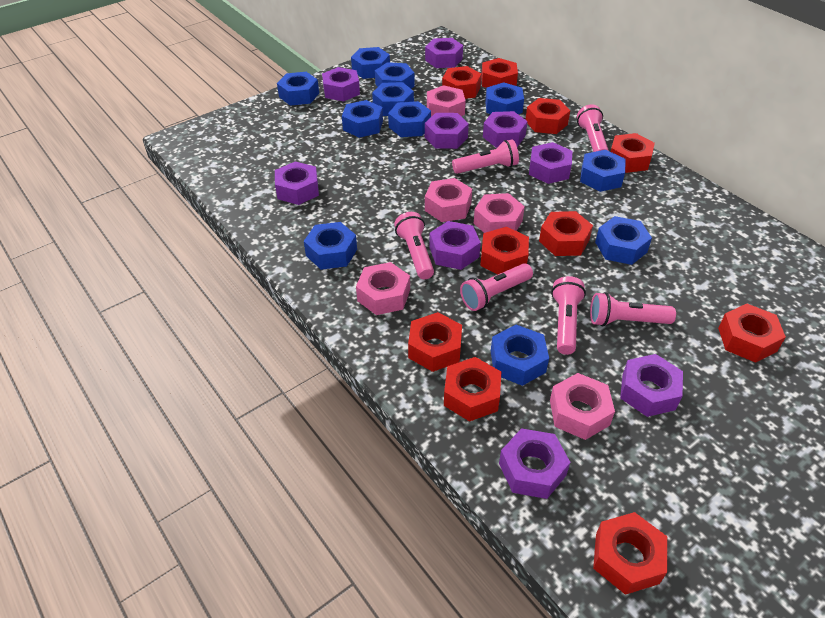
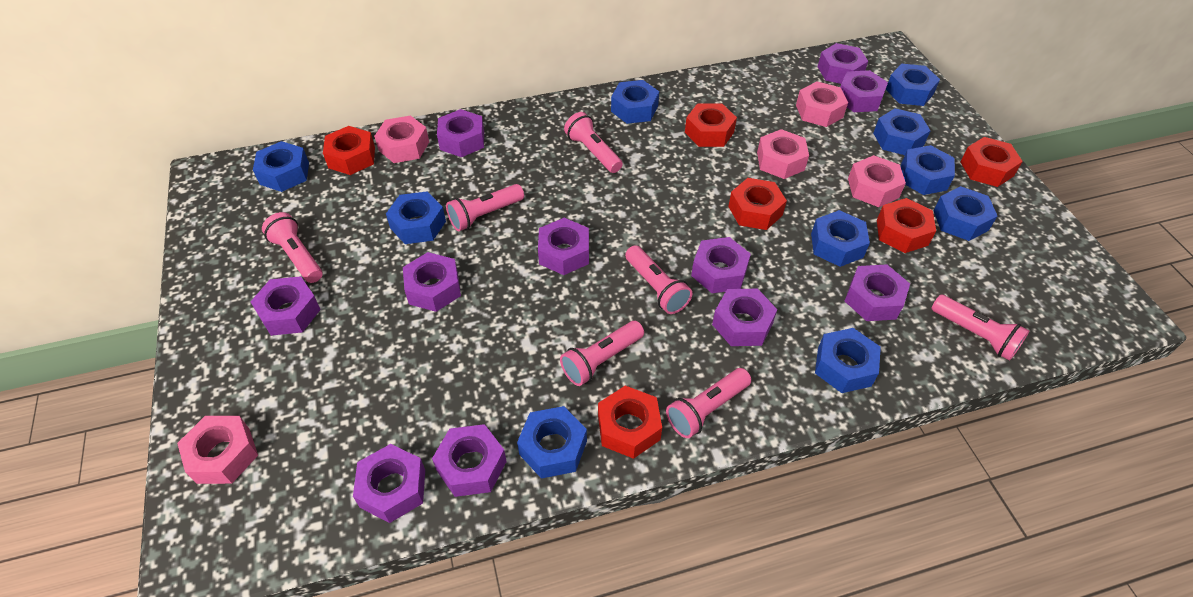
blue nut: [277,72,319,106] [304,222,357,270] [342,100,383,138] [351,47,390,79] [372,82,414,116] [375,62,415,89] [388,101,431,137] [485,82,524,114] [491,325,549,386] [580,150,626,192] [595,216,652,265] = 11 -> [253,141,309,192] [386,191,446,244] [517,406,587,479] [611,80,659,124] [811,210,870,267] [815,328,881,393] [873,108,931,155] [886,64,940,106] [901,145,955,195] [933,186,997,241] = 10
pink flashlight: [394,212,434,279] [452,139,519,174] [460,263,533,311] [551,276,586,355] [577,104,609,152] [590,292,676,326] = 6 -> [262,212,323,283] [446,184,524,231] [560,321,644,386] [564,112,623,173] [625,245,692,314] [666,368,751,438] [931,295,1030,361] = 7
purple nut: [275,161,319,205] [322,67,360,102] [425,38,463,68] [425,113,469,149] [429,221,481,270] [483,111,528,148] [499,428,570,499] [529,142,572,184] [620,354,683,417] = 9 -> [250,276,321,336] [353,444,425,523] [403,252,461,312] [432,424,507,497] [437,109,484,157] [538,218,589,275] [691,237,751,293] [712,289,777,346] [818,43,868,84] [841,70,888,112] [845,264,910,321] = 11
red nut: [408,312,462,372] [442,66,481,99] [444,357,501,422] [480,227,529,274] [481,58,518,88] [525,98,570,134] [539,211,593,256] [593,512,667,595] [611,133,655,173] [718,304,786,363] = 10 -> [323,126,375,175] [598,386,662,459] [685,103,737,147] [728,178,787,230] [877,198,936,253] [960,137,1023,187] = 6

